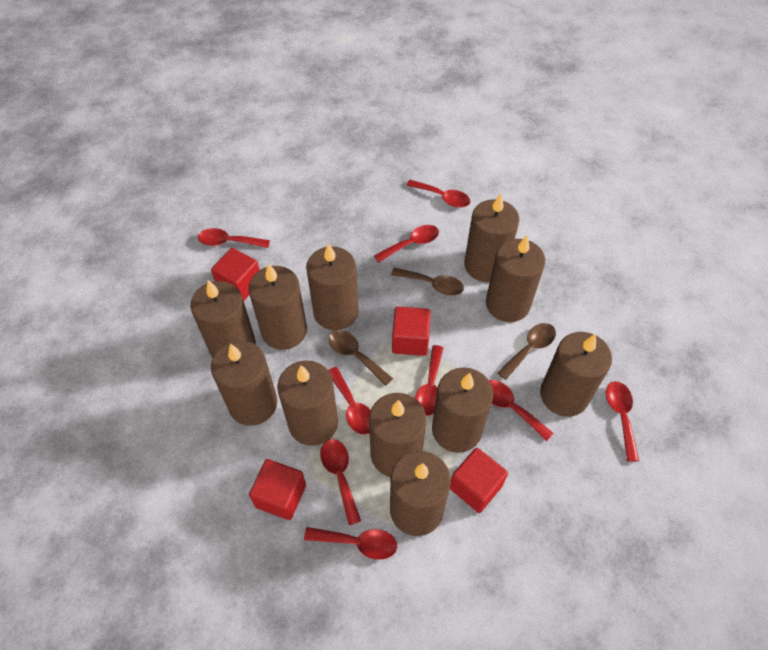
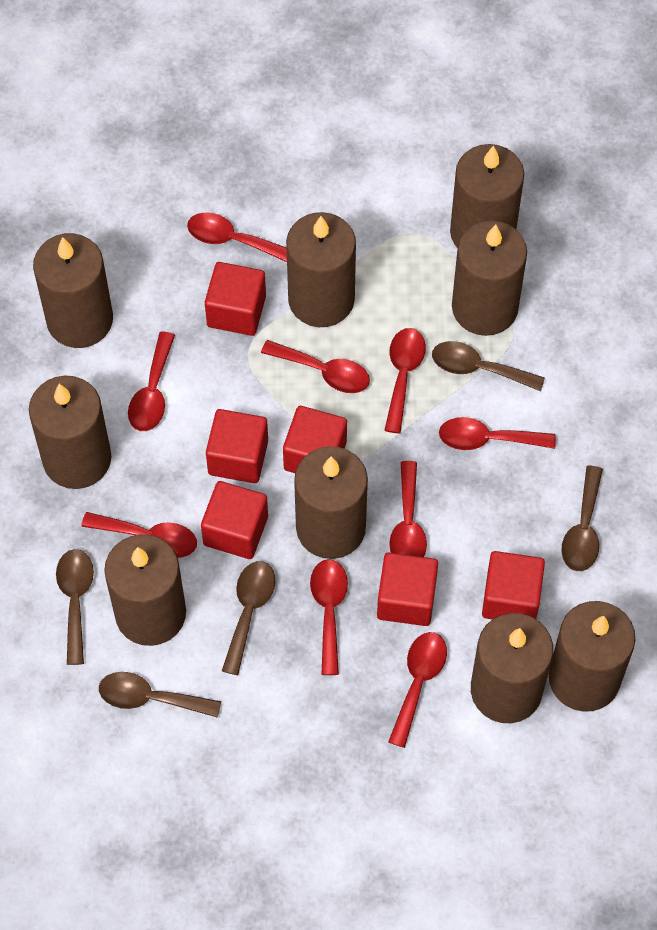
brown candle: [190,280,256,358] [211,341,277,426] [248,263,307,350] [277,360,338,446] [306,243,359,330] [369,393,426,477] [390,451,451,536] [432,367,493,453] [464,193,519,282] [486,235,545,322] [540,332,612,417] = 11 -> [29,376,111,489] [33,233,113,348] [104,534,186,646] [286,212,356,327] [294,446,368,559] [450,144,524,248] [452,221,527,336] [471,613,553,723] [549,601,635,712] = 9
brown spoon: [328,330,393,386] [391,267,464,296] [497,323,556,380] = 3 -> [56,549,94,665] [99,672,221,718] [222,561,275,675] [432,341,545,391] [561,465,603,571] = 5
red cube: [211,248,259,301] [249,459,306,520] [392,307,431,356] [450,448,508,513] = 4 -> [201,481,268,559] [205,262,266,336] [206,409,268,483] [283,406,347,473] [377,553,438,626] [482,551,545,619] = 6

